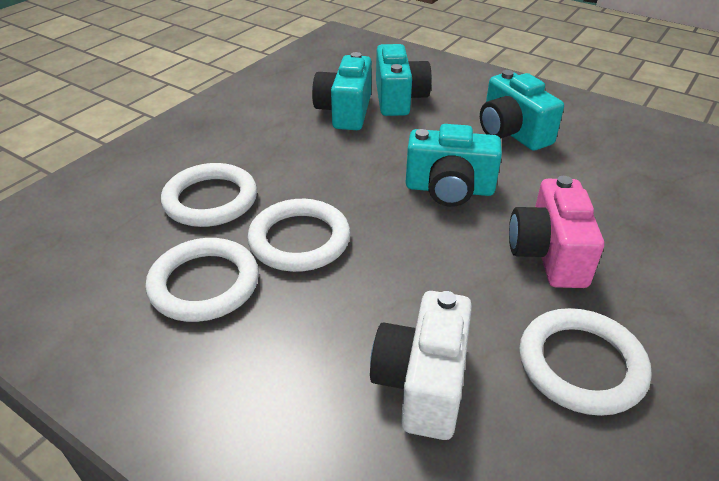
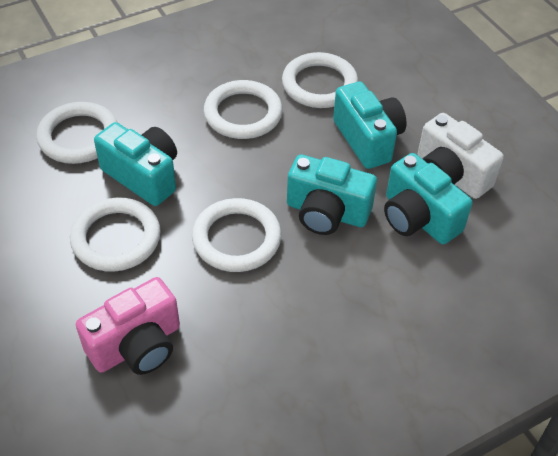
white ring: [145,238,259,322] [161,163,257,227] [247,199,350,272] [519,308,652,416] = 4 -> [36,102,118,164] [70,197,161,272] [192,198,281,272] [204,80,283,139] [282,52,358,108] = 5

